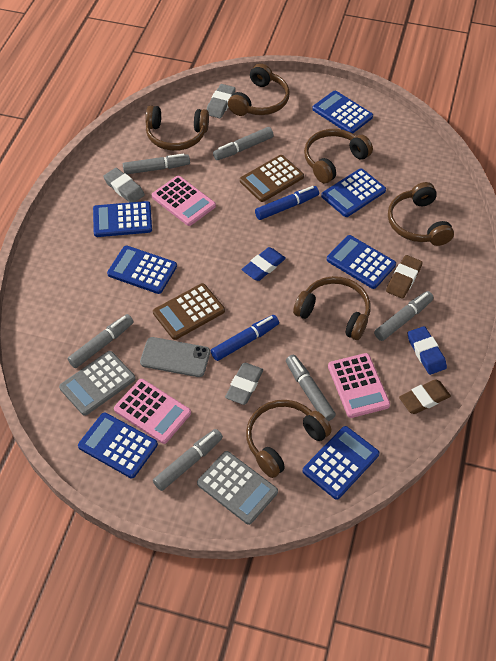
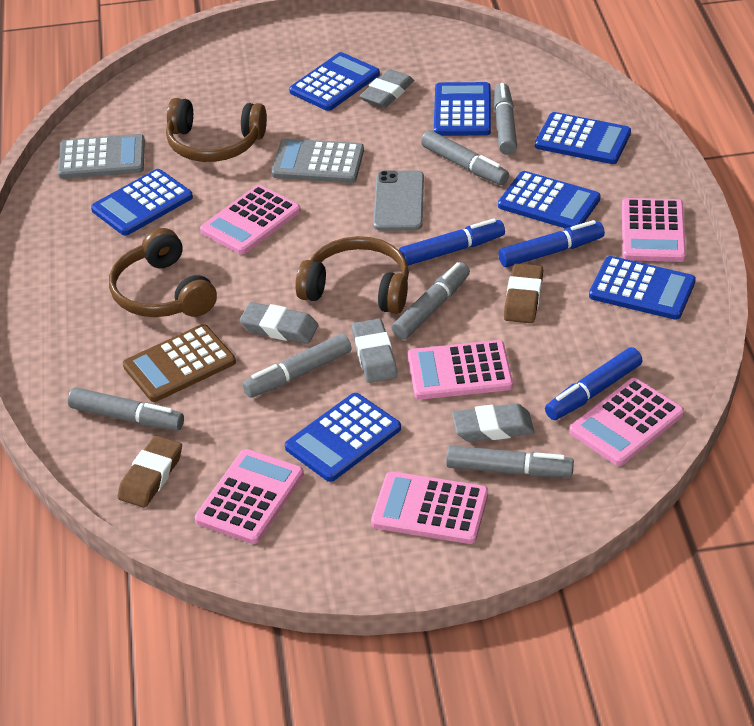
blue eraser: [242,247,286,281] [408,326,447,375] = 2 -> none = 0
blue marker: [211,315,279,361] [255,186,319,220] = 2 -> [399,218,505,266] [499,220,605,267] [545,347,642,420] = 3
brown calculator: [153,283,225,340] [240,155,304,202] = 2 -> [123,324,236,402] = 1
brown headphones: [145,105,209,151] [228,63,290,116] [246,400,331,478] [293,276,370,340] [304,129,373,183] [388,182,454,246] = 6 -> [109,228,217,317] [166,98,267,162] [295,236,409,314] = 3
grey eraser: [103,168,145,202] [207,84,235,118] [225,363,263,405] = 3 -> [239,302,318,344] [352,319,397,383] [360,69,414,108] [452,403,535,442] = 4
pink calculator: [114,379,191,444] [152,176,216,226] [328,353,390,418] = 3 -> [195,449,304,544] [200,185,301,255] [371,471,488,544] [408,340,513,399] [569,378,684,466] [622,198,686,262] = 6

